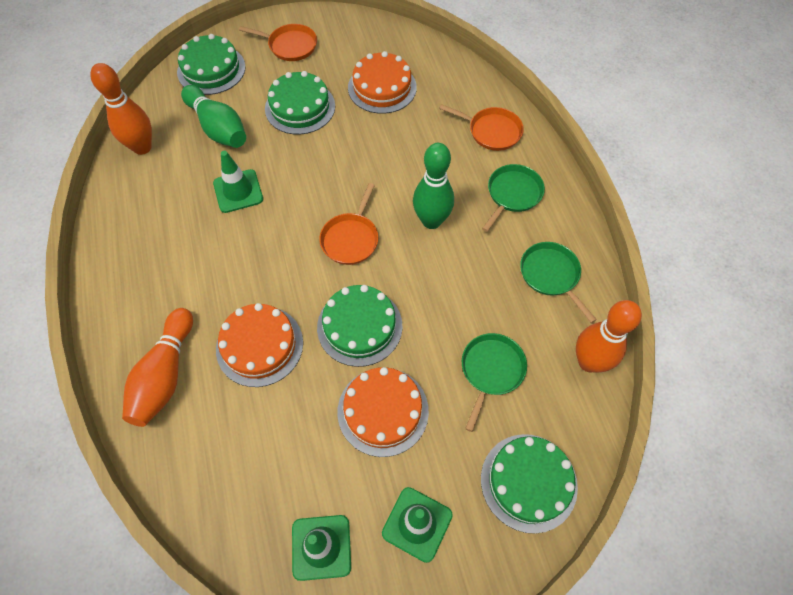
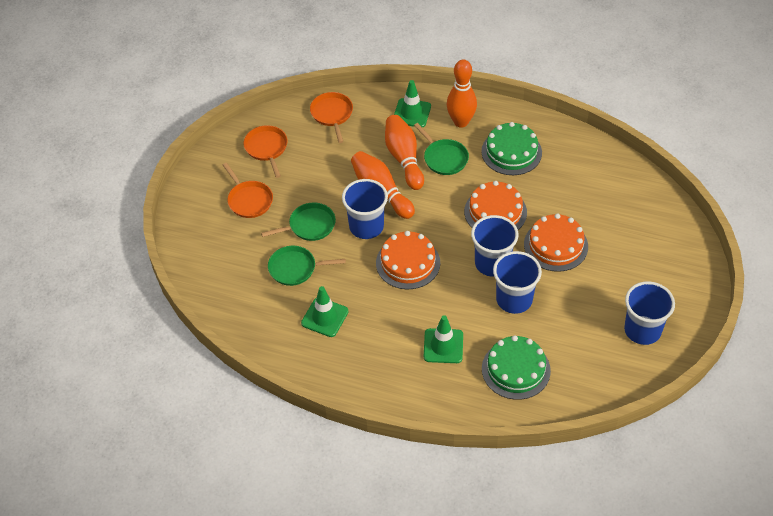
blue cup: none = 0 -> [342,179,388,239] [471,215,519,277] [493,251,542,314] [624,281,675,345] = 4
green bowling pin: [181,85,246,148] [413,143,454,229] = 2 -> none = 0
green cake: [177,34,246,95] [265,71,335,135] [317,285,403,367] [481,434,578,534] = 4 -> [481,122,542,175] [482,335,551,400] = 2

